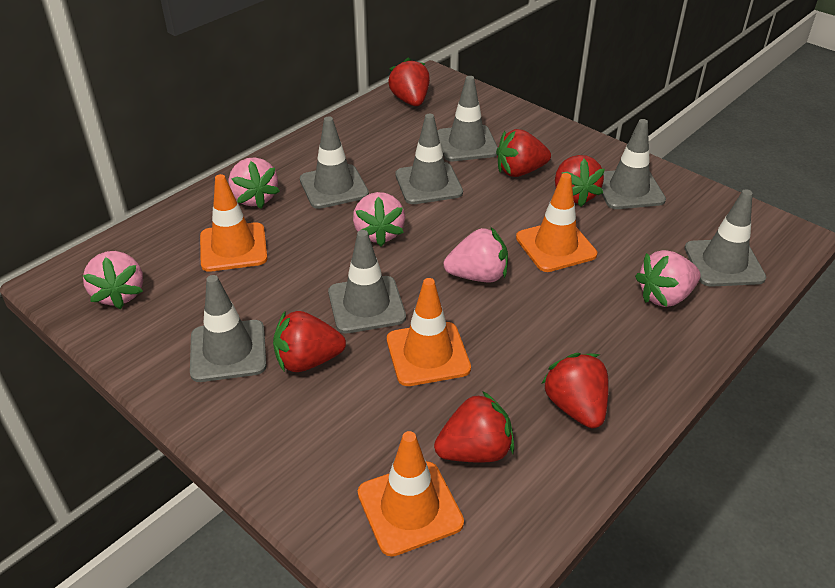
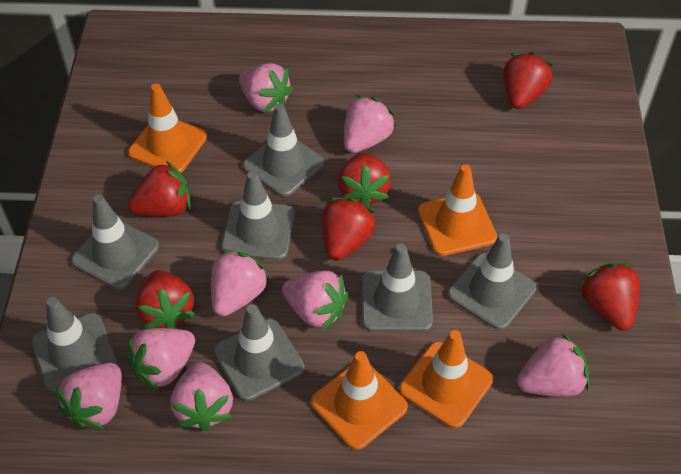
pink strawberry: [82,251,143,309] [228,157,280,209] [353,192,405,247] [444,227,508,282] [635,250,701,307] = 5 -> [56,363,122,429] [127,328,195,391] [171,362,233,432] [211,249,270,316] [239,63,293,113] [282,271,349,331] [344,95,396,153] [517,333,589,397] = 8

